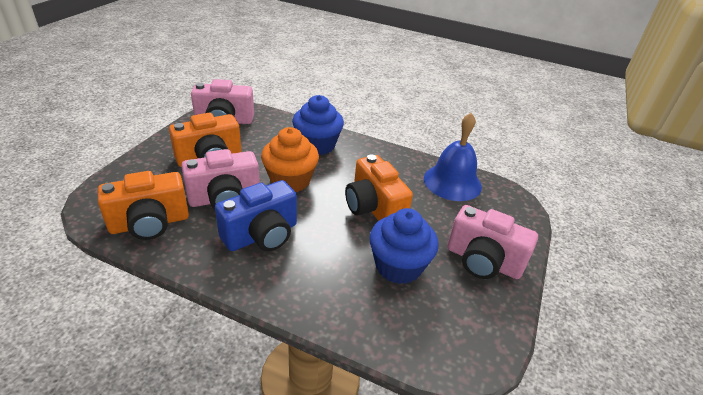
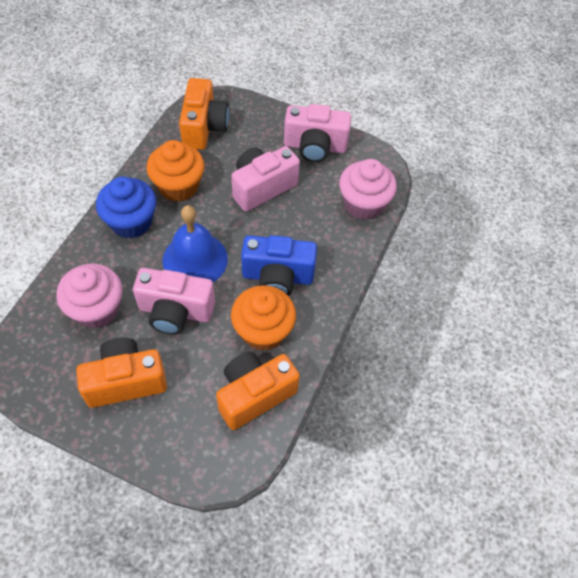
blue cupcake: [292,95,344,155] [369,208,439,284] = 2 -> [96,177,156,238] = 1
orange cupcake: [261,127,319,192] = 1 -> [146,140,205,202] [231,285,296,351] = 2
pink cupcake: none = 0 -> [56,263,122,328] [339,159,397,220] = 2

